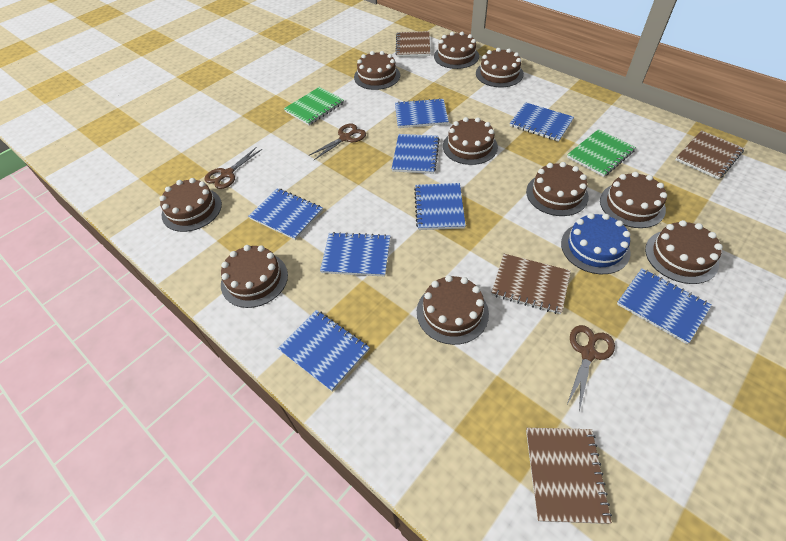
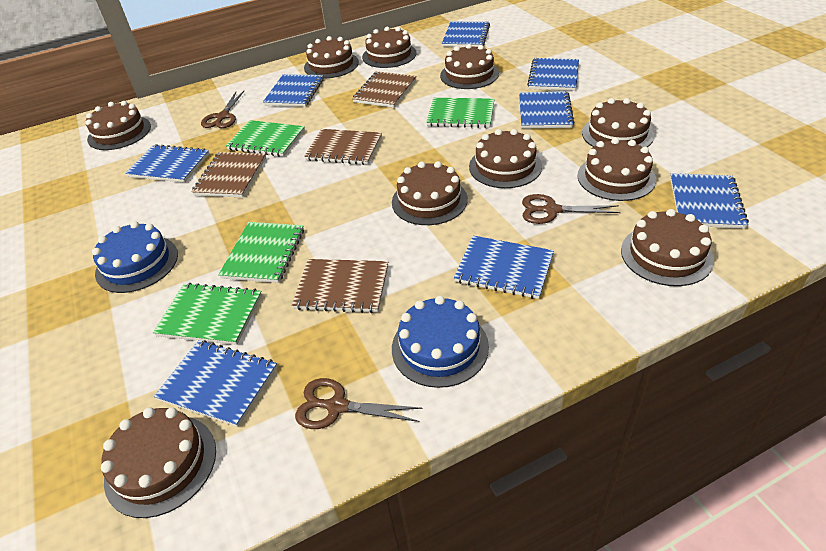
blue cake: [561,213,631,274] = 1 -> [92,221,178,293] [392,296,489,388] = 2
green notebook: [284,87,344,125] [567,129,636,177] = 2 -> [153,283,262,345] [218,222,304,283] [226,120,305,156] [426,98,495,128] = 4

